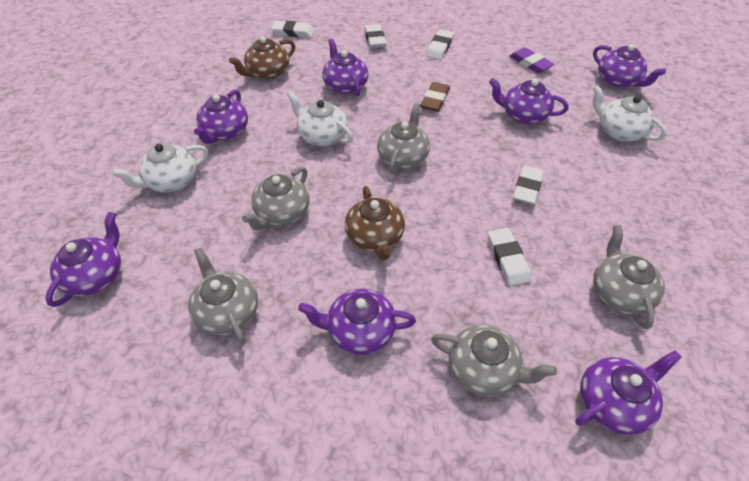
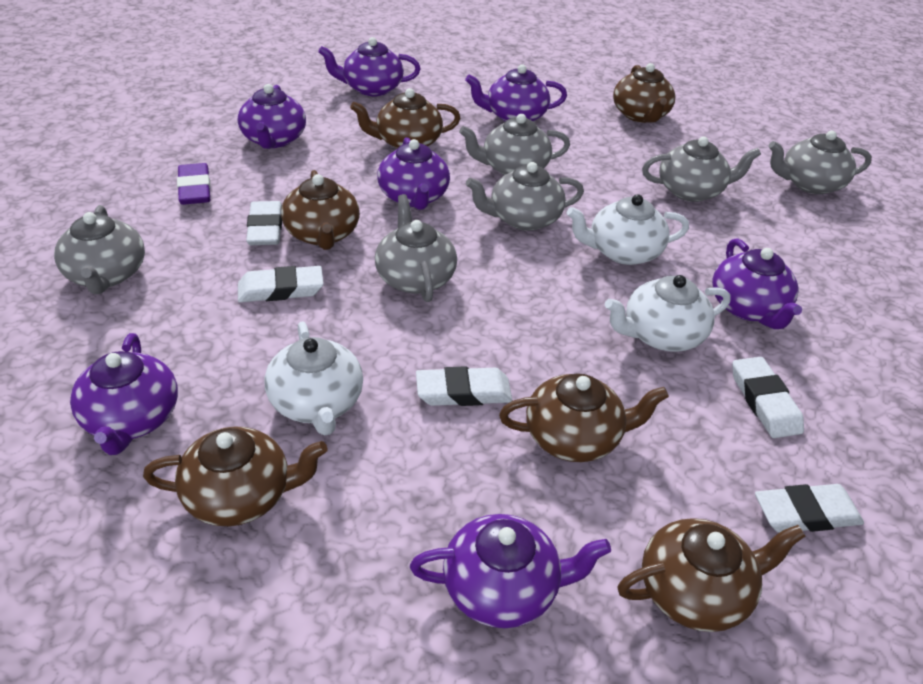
brown eraser: [420,82,450,112] = 1 -> none = 0
brown teapot: [229,36,295,80] [345,186,405,260] = 2 -> [143,426,328,526] [281,170,360,250] [350,88,460,149] [499,373,669,462] [613,63,675,123] [617,518,805,632] = 6
grey teapot: [188,248,258,344] [242,167,310,230] [377,103,430,174] [431,324,557,396] [593,225,665,329] = 5 -> [54,205,145,294] [375,194,457,302] [459,114,570,175] [466,162,584,231] [642,136,761,202] [768,130,872,194] = 6

